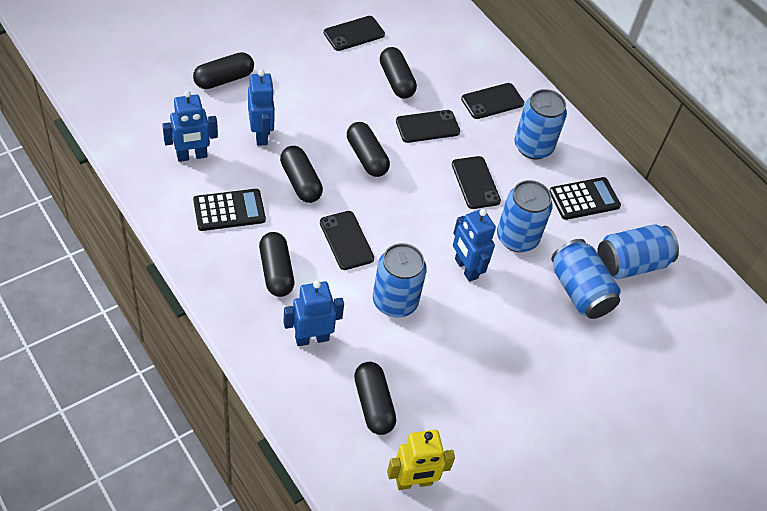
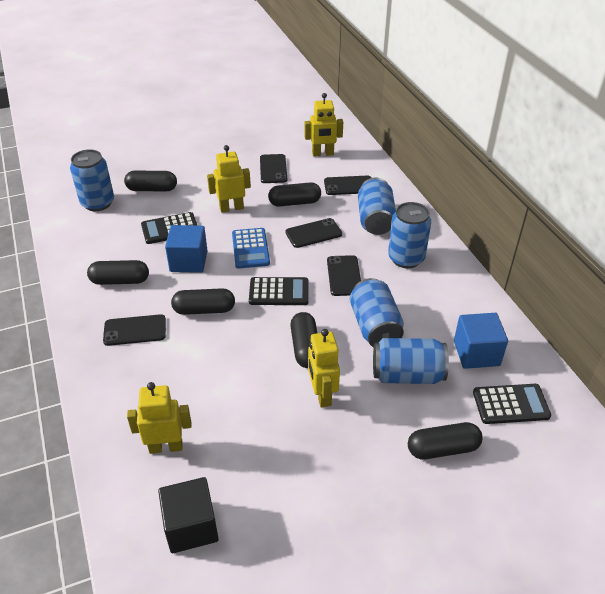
black calculator: [193,189,266,231] [549,177,621,220] = 2 -> [141,212,198,244] [249,277,308,305] [473,384,551,424] = 3
black cube: none = 0 -> [158,477,219,553] = 1
blue calculator: none = 0 -> [232,228,270,269] = 1
blue cube: none = 0 -> [165,225,208,273] [454,313,508,369] = 2
blue robot: [162,90,218,162] [248,70,275,146] [283,281,344,346] [453,209,496,282] = 4 -> none = 0
yellow robot: [387,430,455,490] = 1 -> [127,382,191,454] [207,145,251,213] [305,93,343,157] [308,329,340,408] = 4

